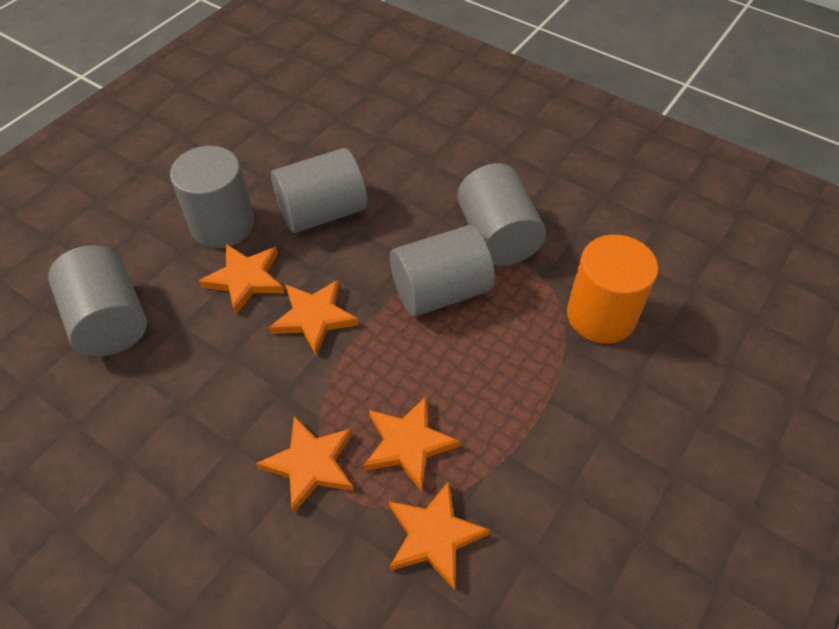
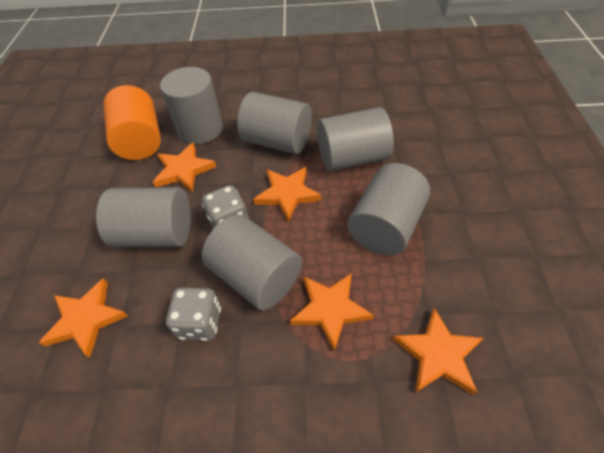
grey cylinder: [48,245,147,357] [170,146,254,248] [271,148,367,233] [390,225,495,316] [457,163,546,266] = 5 -> [96,187,191,247] [160,67,223,144] [202,215,302,310] [237,92,312,154] [317,107,394,172] [348,163,430,256] = 6
grey dice: none = 0 -> [166,287,221,341] [202,185,249,229] = 2

